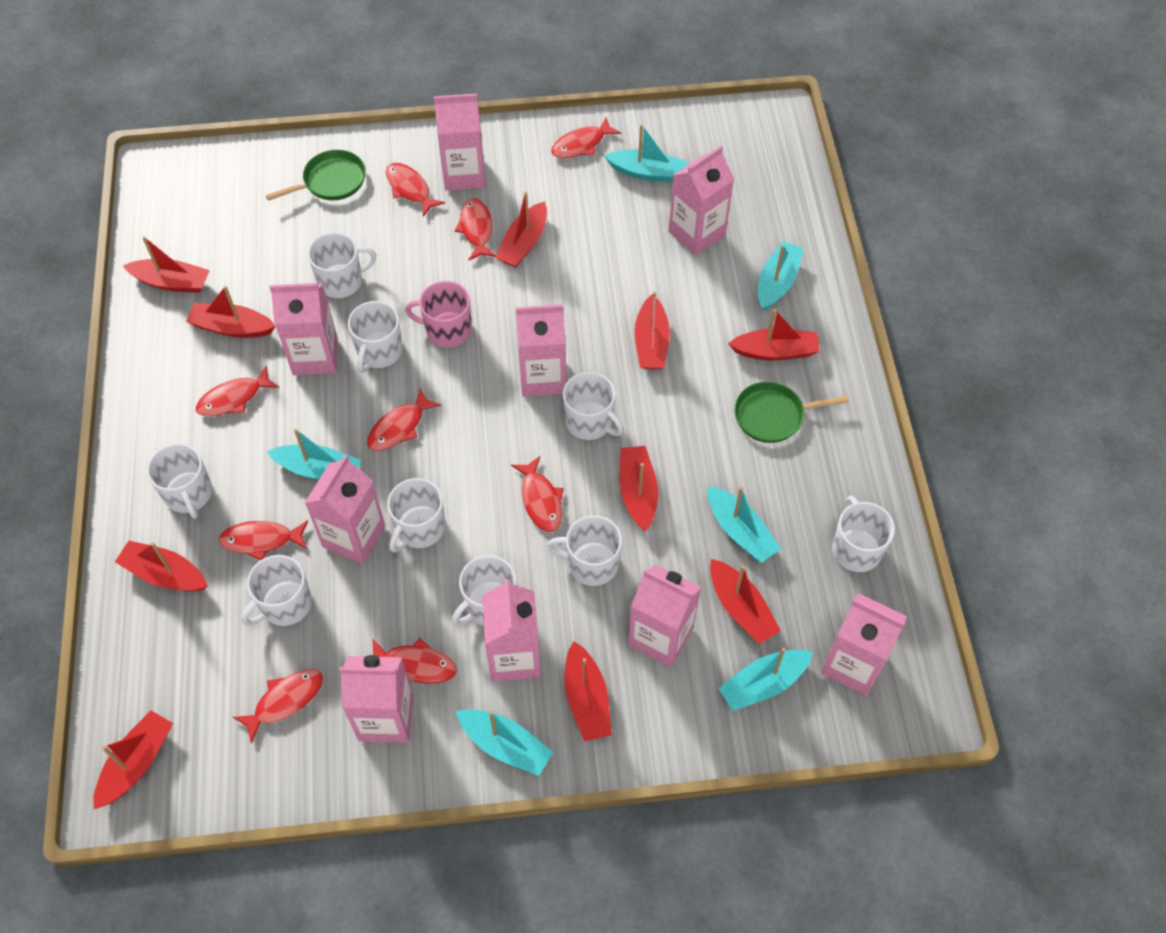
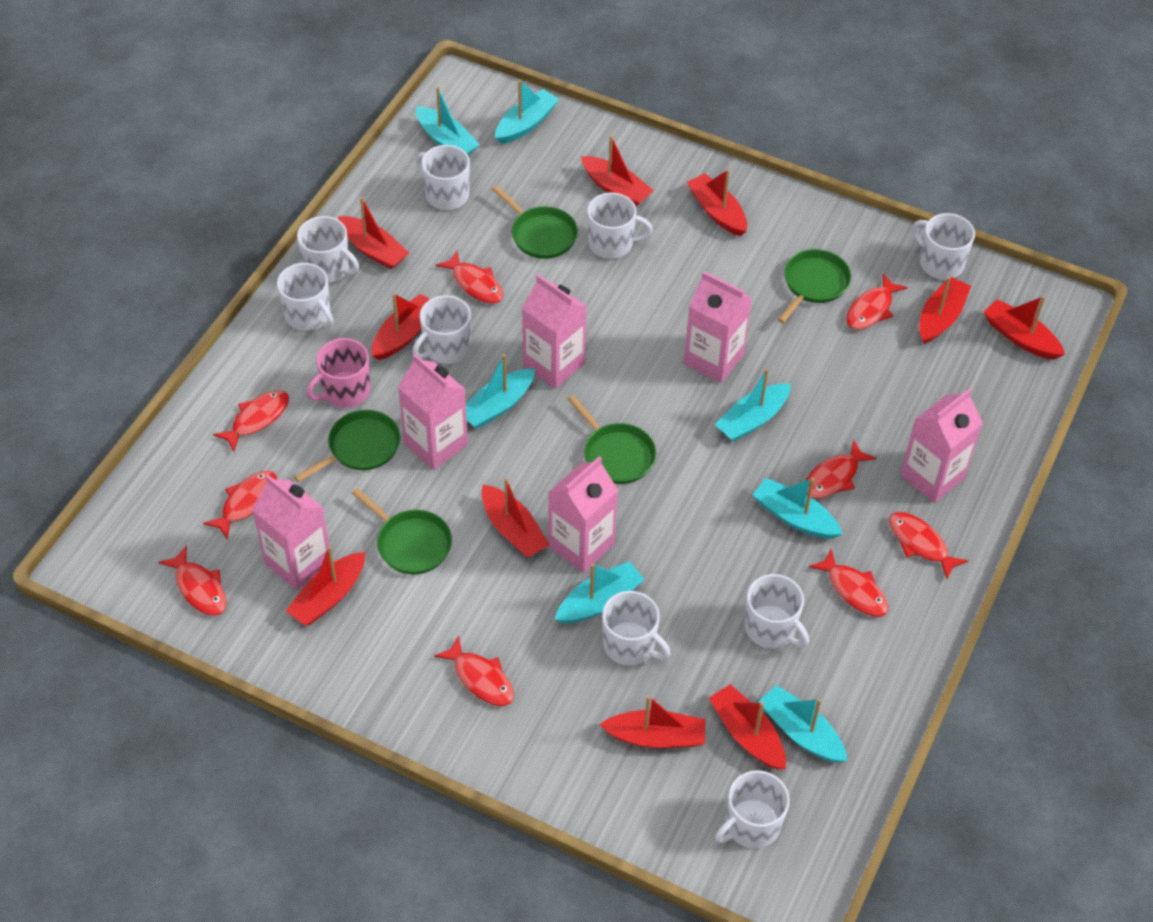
green pan: [266,150,366,201] [734,382,849,443] = 2 -> [294,410,400,482] [352,488,452,574] [492,185,578,259] [568,395,656,484] [777,249,851,323] = 5
pink carton: [269,283,338,375] [305,455,385,564] [339,655,414,743] [434,93,485,191] [482,579,541,682] [516,304,566,397] [628,564,702,667] [669,146,734,255] [821,593,907,696] = 9 -> [252,474,329,590] [398,354,468,470] [522,274,587,389] [548,456,618,573] [684,271,752,383] [900,388,983,503] = 6
turquoise boat: [267,428,361,480] [456,709,553,776] [604,124,687,183] [708,486,781,563] [718,647,813,711] [758,241,804,311] = 6 -> [416,87,480,155] [466,354,535,428] [495,80,559,144] [555,561,645,624] [714,368,791,442] [753,478,843,539] [758,685,848,763] = 7

